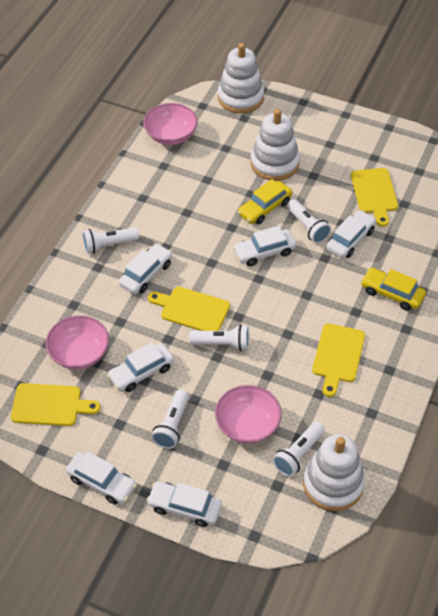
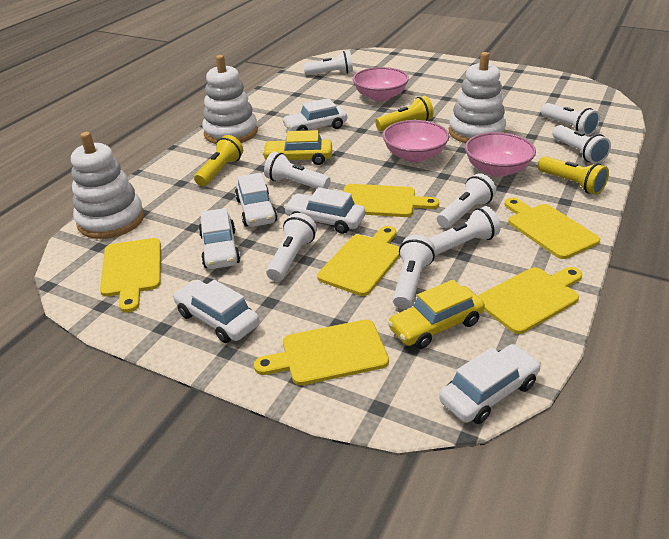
white flashlight: [82,227,139,254] [151,389,189,449] [189,324,249,351] [273,422,325,477] [287,199,331,243] = 5 -> [264,152,331,189] [266,213,317,281] [303,51,353,75] [393,235,435,309] [429,206,501,256] [437,173,496,228] [541,103,600,136] [552,125,611,164] = 8
yellow cutting board: [11,383,100,426] [148,287,230,331] [312,324,365,397] [351,168,398,227] = 4 -> [100,238,161,313] [254,320,389,385] [317,226,400,296] [343,184,439,217] [478,267,582,334] [504,198,600,259] = 6
yellow flashlight: none = 0 -> [194,135,243,186] [375,96,434,131] [538,156,609,195] = 3

